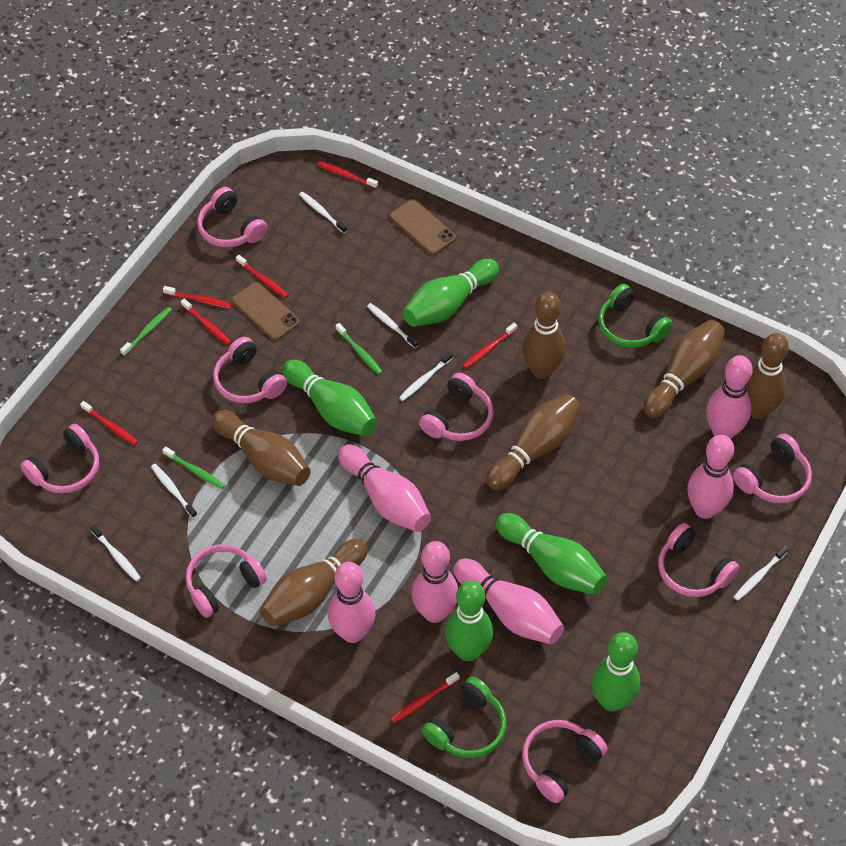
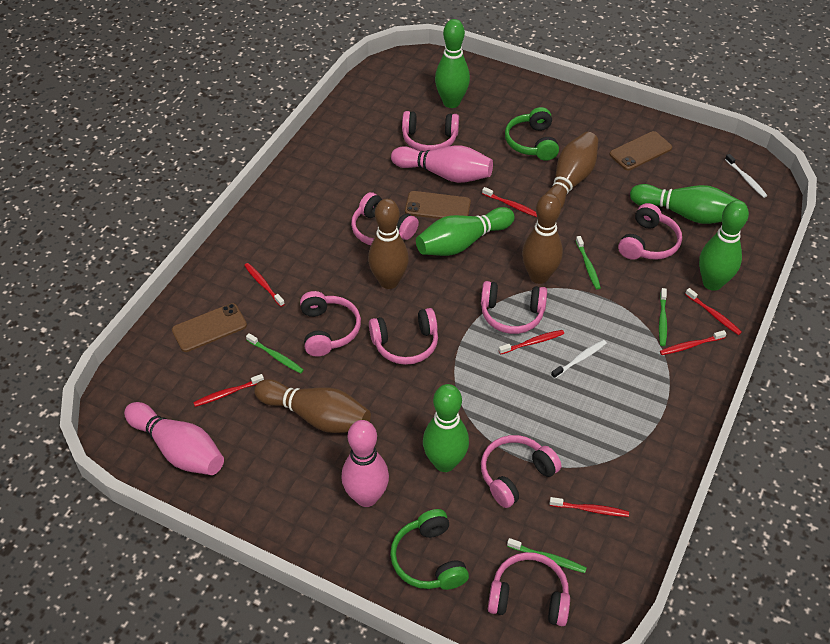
brown bowling pin: [212,410,311,486] [260,539,368,626] [486,393,581,490] [522,292,566,379] [644,320,725,418] [746,333,789,419] = 6 -> [254,379,371,433] [368,199,409,289] [522,193,563,284] [544,132,598,209] = 4
brown phone: [232,282,300,341] [390,200,456,255] = 2 -> [172,303,247,352] [405,191,471,219] [610,131,672,170] = 3
green toothbrush: [120,307,172,356] [163,446,225,489] [336,323,383,375] = 3 -> [246,333,304,374] [507,538,586,573] [576,236,601,289] [659,288,667,346] = 4
pink bowling pin: [328,562,375,643] [338,444,431,532] [412,541,458,623] [453,559,564,644] [687,435,734,519] [706,355,753,439] = 6 -> [124,402,224,475] [341,420,389,507] [391,145,493,183] = 3
white toothbrush: [90,524,141,581] [151,464,197,518] [299,192,347,233] [367,303,418,348] [399,352,453,401] [734,546,788,601] = 6 -> [551,340,607,379] [725,154,767,198] = 2

